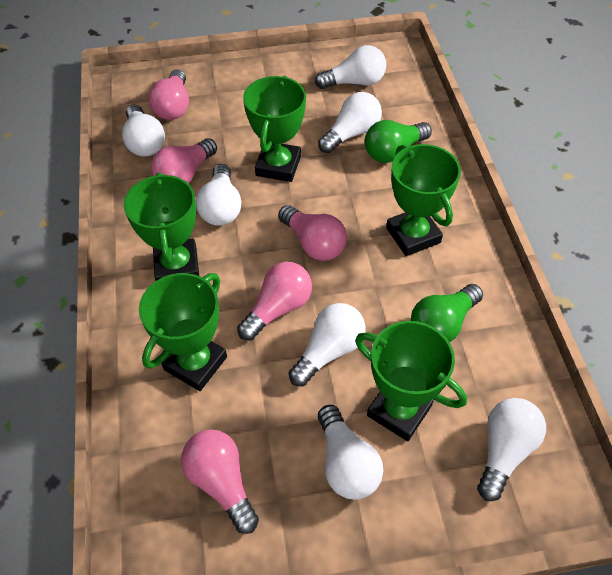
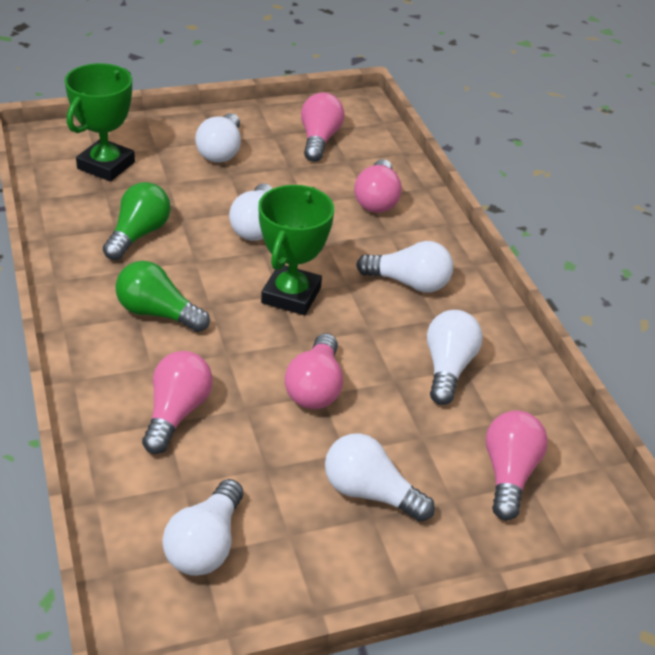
green trophy: [124,172,199,281] [139,273,227,391] [243,76,306,182] [355,321,467,441] [386,144,461,256] = 5 -> [65,63,135,182] [258,185,334,315] = 2
white light bulb: [122,104,165,157] [196,164,241,226] [288,303,366,386] [315,45,386,89] [318,92,382,153] [318,405,383,500] [477,398,546,501] = 7 -> [162,479,243,576] [195,113,241,162] [229,183,273,241] [325,433,435,522] [356,241,453,292] [427,310,483,405] = 6

